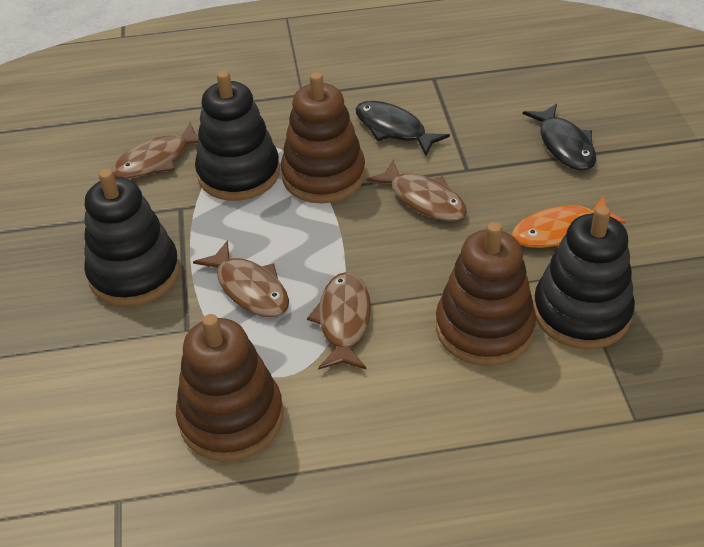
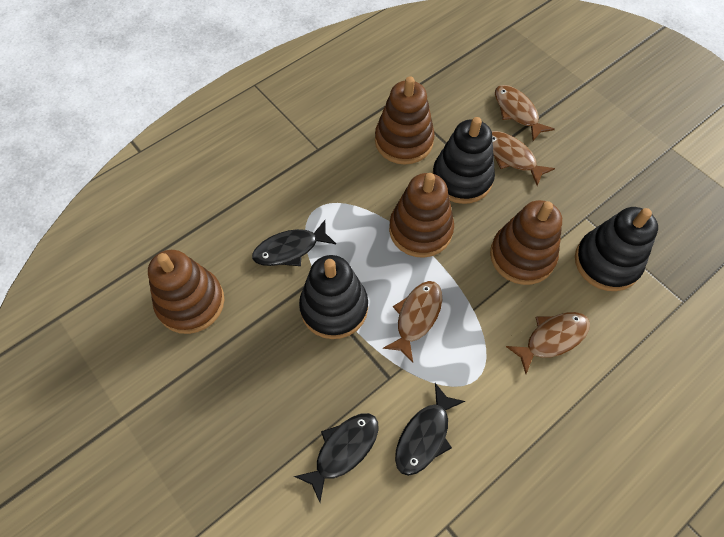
black fish: [355,101,450,156] [523,104,596,170] = 2 -> [252,220,336,266] [294,413,379,502] [395,383,465,476] = 3
brown stacking toy: [176,314,283,462] [281,72,366,203] [436,222,536,366] = 3 -> [148,250,225,334] [375,76,435,165] [389,173,454,258] [490,200,562,285] = 4
orange fish: [512,196,626,248] = 1 -> none = 0

